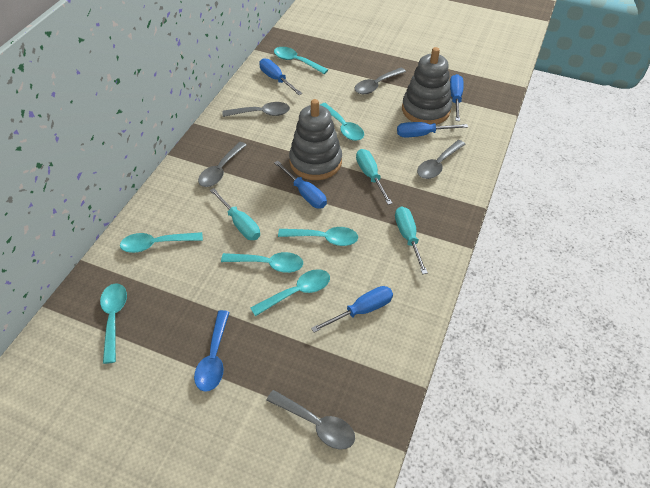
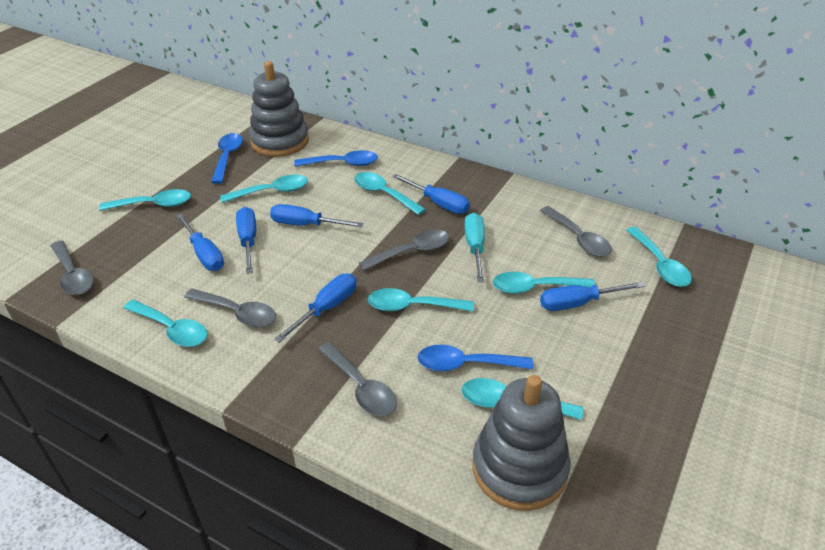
blue screwdriver: [259,58,302,95] [274,161,327,208] [311,286,393,333] [397,122,468,137] [450,74,464,121] = 5 -> [176,214,224,271] [236,207,256,274] [270,204,364,227] [274,273,357,343] [392,174,470,214] [540,282,645,311] = 6
blue spoon: [194,310,230,392] = 1 -> [211,133,243,184] [294,150,378,167] [418,344,533,371] = 3
turquoise screwdriver: [210,188,260,240] [356,149,393,205] [395,207,428,274] = 3 -> [464,213,485,282] = 1
turquoise spoon: [100,284,127,364] [120,232,203,253] [221,252,303,273] [251,269,330,316] [274,47,328,74] [278,227,358,246] [320,103,364,141] = 7 -> [99,189,191,211] [124,300,207,347] [220,175,308,203] [354,172,426,215] [368,288,474,311] [461,378,583,420] [493,272,596,294] [627,227,692,287] = 8

